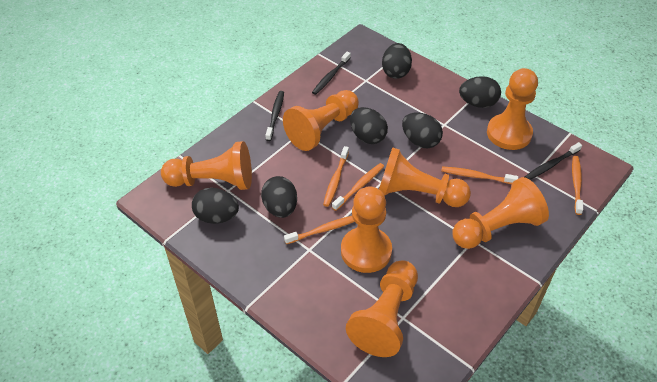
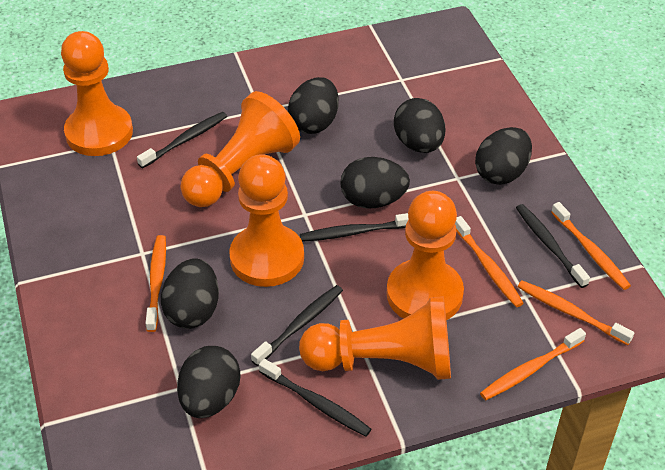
black toothbrush: [265,91,284,141] [312,52,351,95] [525,142,582,180] = 3 -> [137,112,227,168] [251,285,343,366] [259,359,371,436] [300,213,409,242] [516,204,590,288] = 5
orange pawn: [161,141,252,190] [283,90,359,151] [341,187,392,273] [346,260,418,357] [379,147,471,207] [453,177,549,249] [487,68,538,150] = 7 -> [61,31,133,156] [180,91,300,207] [229,154,304,287] [299,296,451,380] [387,191,464,320] = 5

